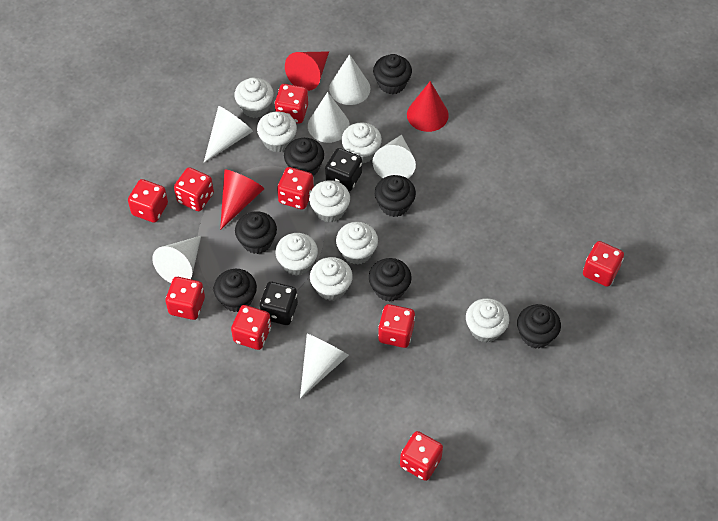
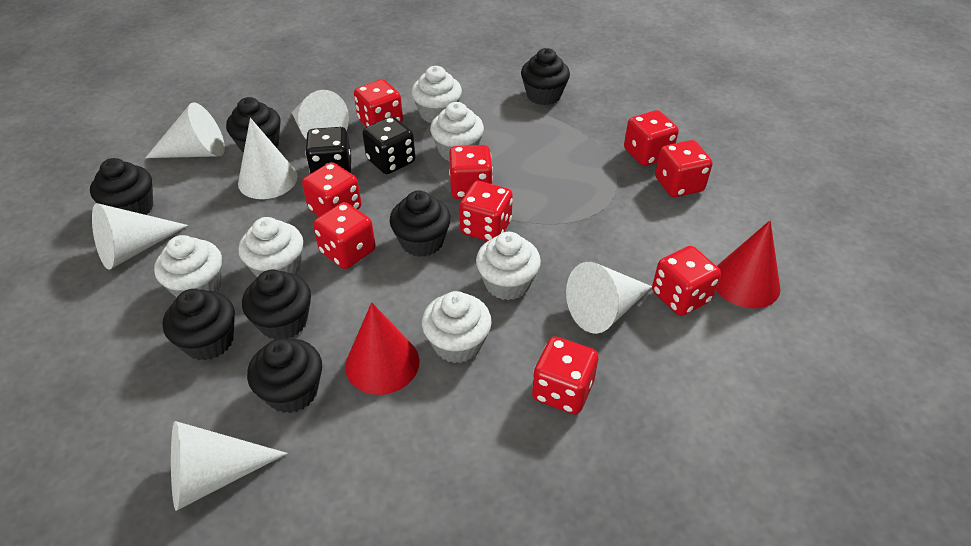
red cone: [220,170,264,230] [285,51,329,91] [407,81,449,132] = 3 -> [345,302,420,395] [716,220,781,309] = 2
white cupcake: [234,78,274,118] [257,112,297,152] [275,233,318,276] [309,180,350,222] [310,257,353,301] [336,222,378,265] [342,123,382,164] [466,298,509,342] = 8 -> [154,235,222,298] [239,217,303,278] [411,66,462,123] [422,291,492,363] [430,102,484,161] [476,232,541,300] = 6

